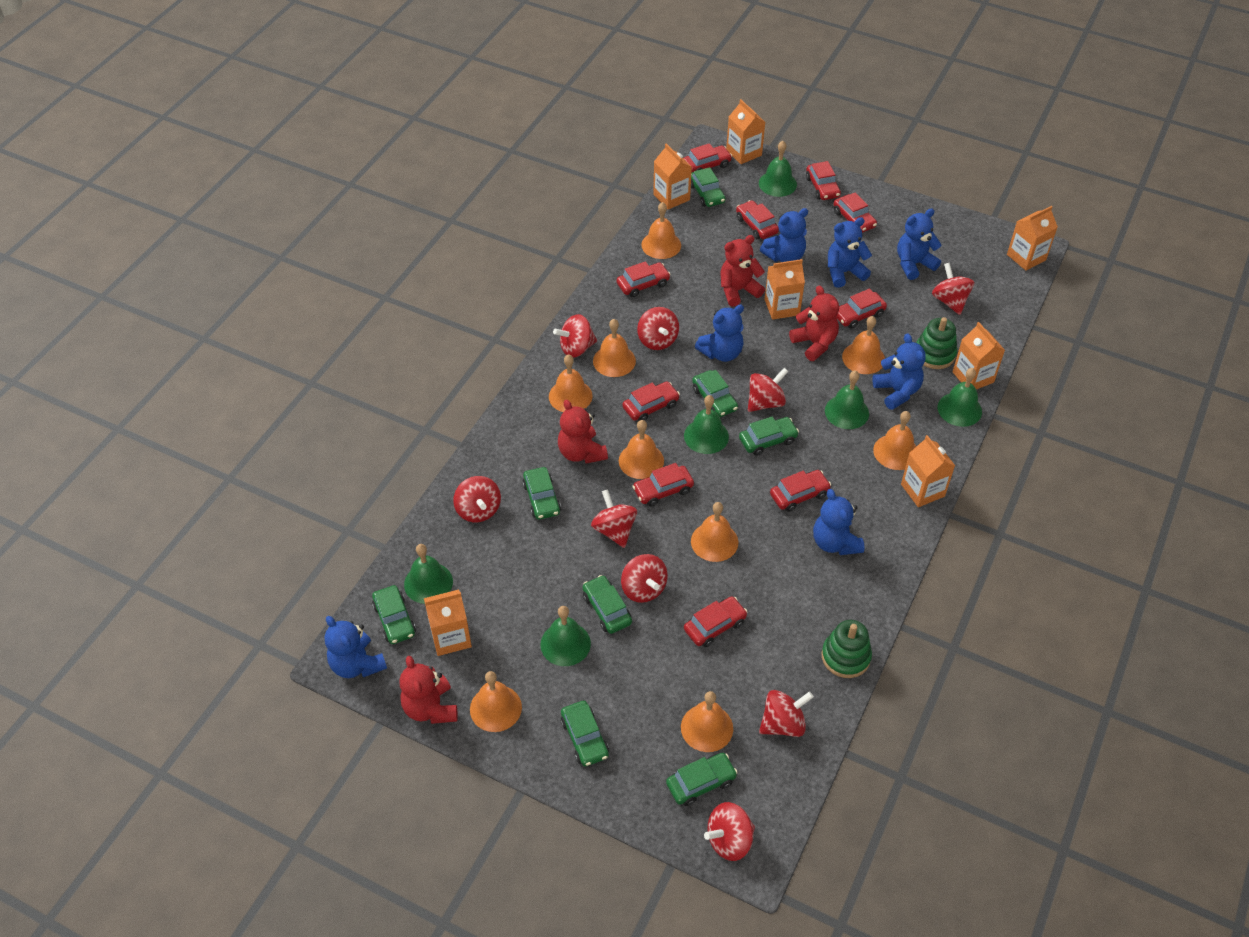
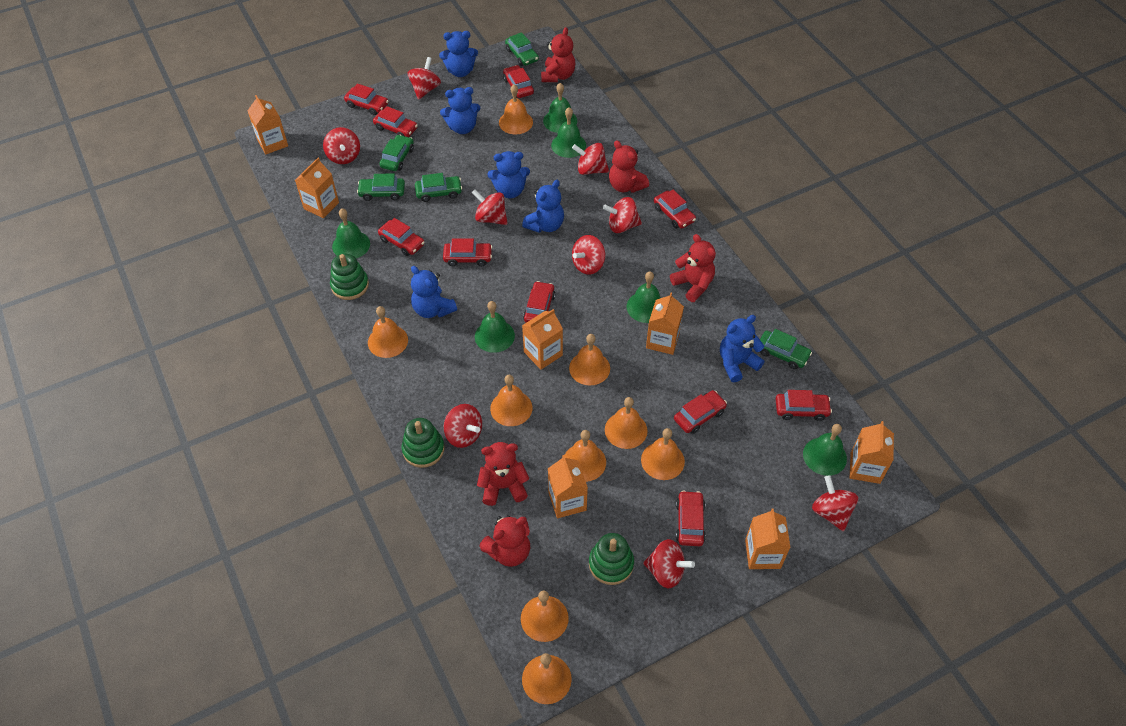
blue teddy bear: [325,616,387,678] [695,304,744,362] [760,208,808,262] [813,489,865,555] [828,217,872,288] [872,333,926,410] [897,208,942,280] = 7 -> [411,266,457,318] [439,31,478,77] [440,87,481,134] [488,151,530,198] [522,180,564,233] [720,315,765,382] = 6
green car: [372,585,416,644] [522,467,561,520] [561,701,609,766] [582,575,632,634] [666,753,738,806] [691,167,726,207] [692,370,738,417] [739,416,799,456] = 8 -> [357,173,405,201] [379,135,414,171] [415,173,462,202] [505,32,539,66] [760,329,812,369] = 5
green stacking toy: [821,620,872,678] [916,317,957,369] = 2 -> [330,254,369,300] [402,418,444,468] [589,533,634,585] = 3
red teddy bear: [399,656,458,724] [558,399,608,464] [721,235,765,307] [789,286,839,361] = 4 -> [477,442,529,506] [479,515,530,567] [541,27,576,82] [609,140,649,193] [670,234,716,302] = 5

